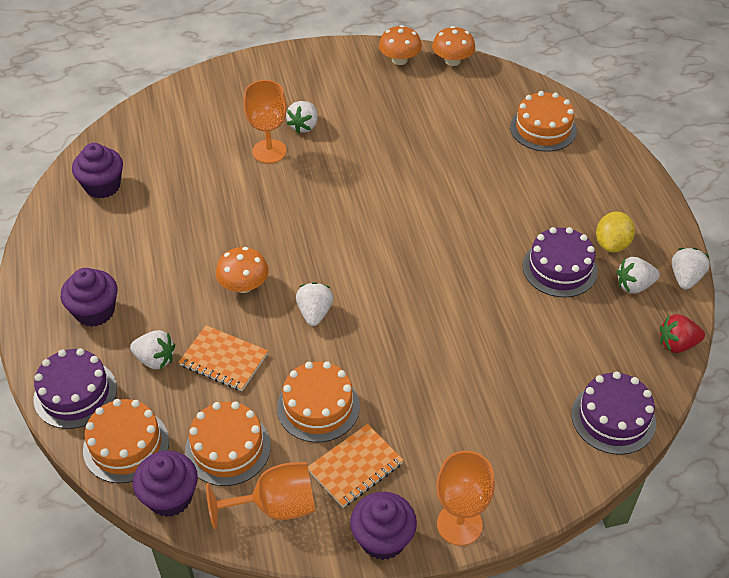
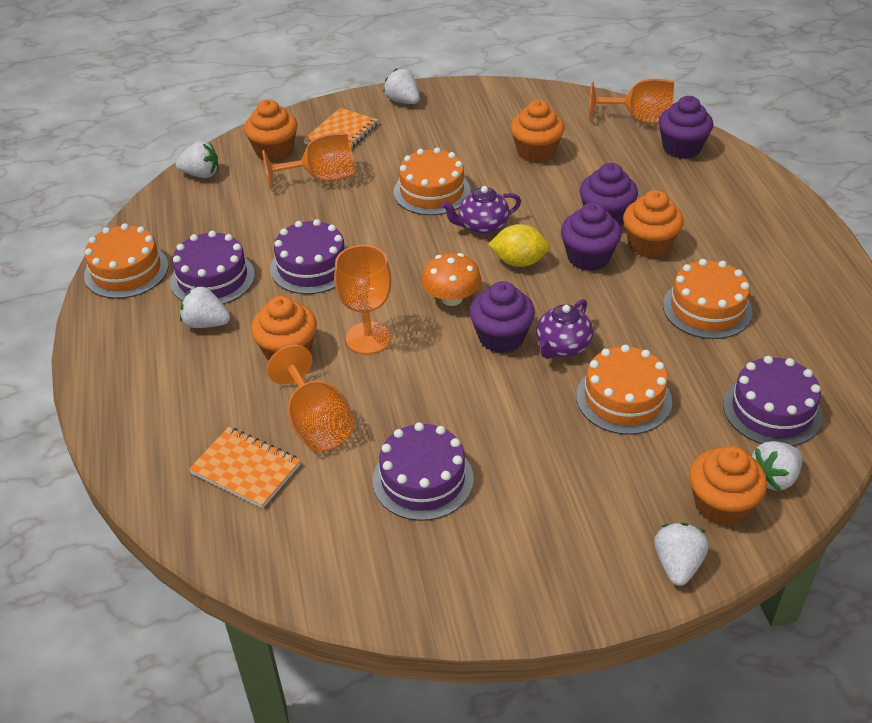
orange cupcake: none = 0 -> [244,99,298,162] [251,296,317,361] [511,100,565,163] [623,190,684,258] [689,446,767,526] = 5
orange goblet: [206,462,315,529] [244,80,287,163] [436,451,495,546] = 3 -> [262,133,356,189] [267,345,355,451] [334,245,391,354] [589,79,674,124] = 4
orange mushroom: [216,247,269,293] [379,25,422,65] [432,26,475,66] = 3 -> [421,253,482,306] = 1
purple cake: [33,348,117,429] [523,227,598,298] [571,372,656,455] = 3 -> [170,231,255,304] [270,219,346,294] [373,422,474,521] [723,356,823,446] = 4
purple teapot: none = 0 -> [442,186,521,235] [536,299,593,359] = 2
red strawberry: [660,314,705,353] = 1 -> none = 0

